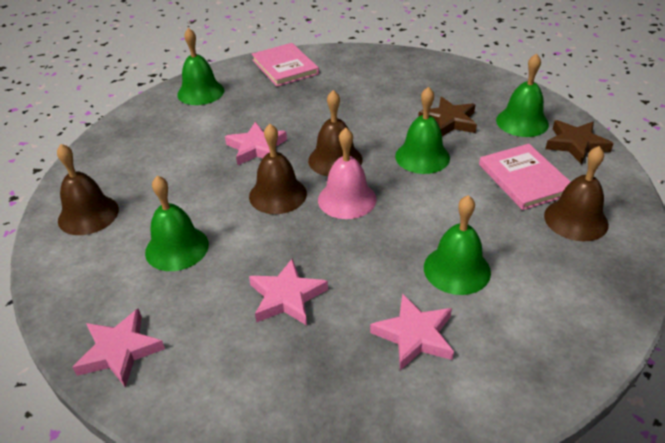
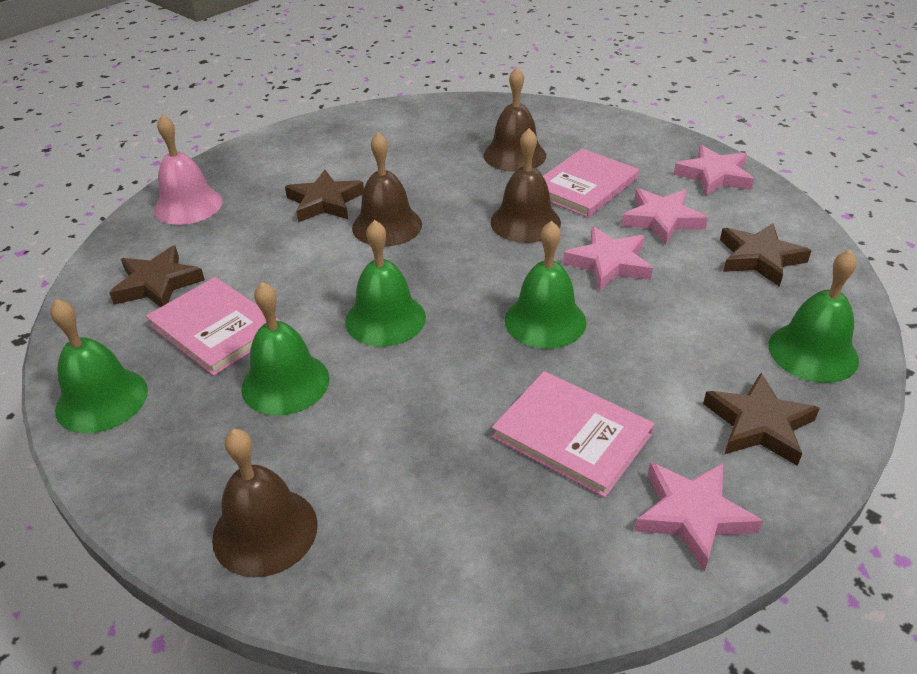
brown star: [418,97,477,136] [545,120,614,165] = 2 -> [109,245,205,307] [285,170,364,222] [703,373,820,466] [720,223,812,287] = 4
pink book: [252,43,319,87] [479,144,571,210] = 2 -> [146,277,281,376] [492,371,654,498] [543,149,639,218] = 3

